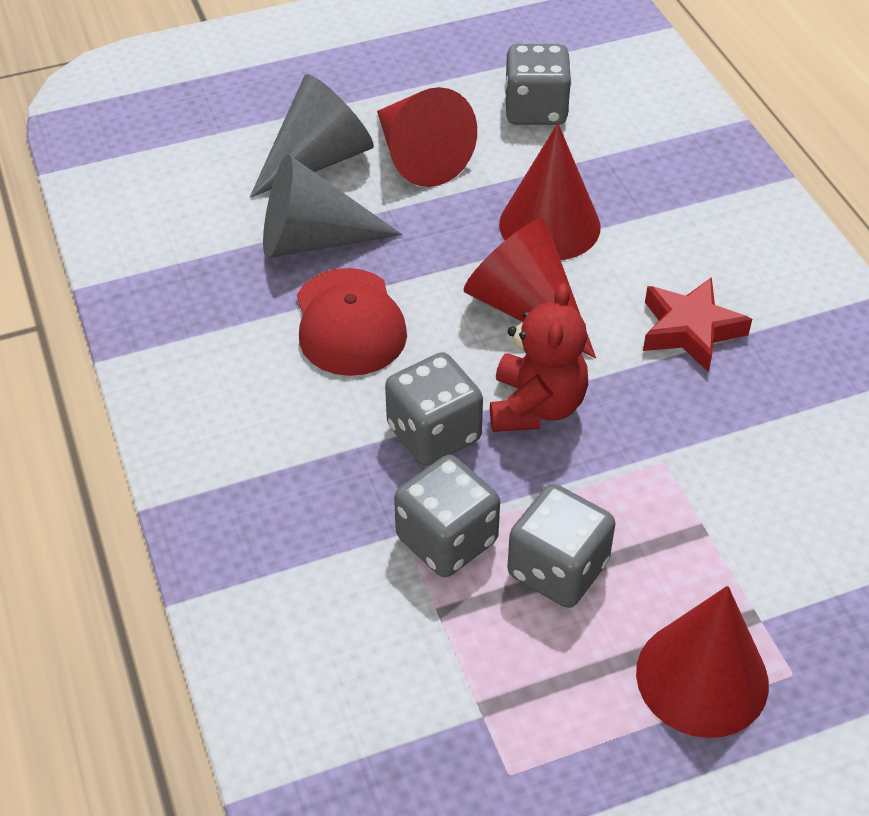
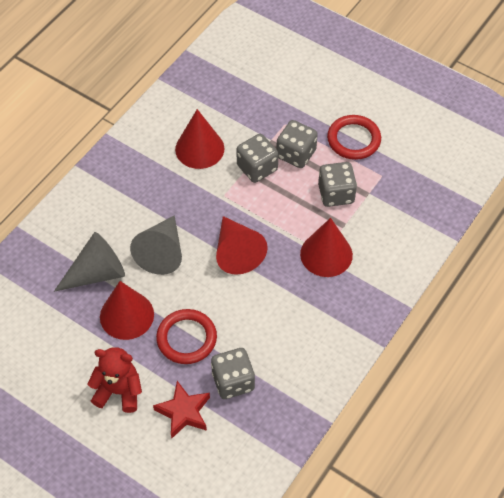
red cap: [297,268,407,376] = 1 -> none = 0
red ring: none = 0 -> [156,309,217,364] [327,115,381,160] = 2

